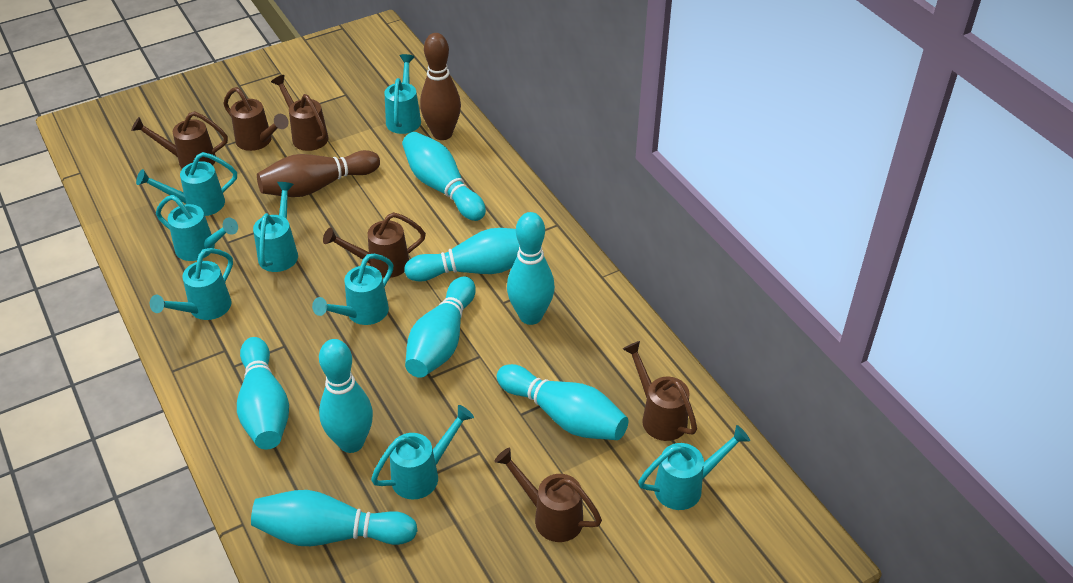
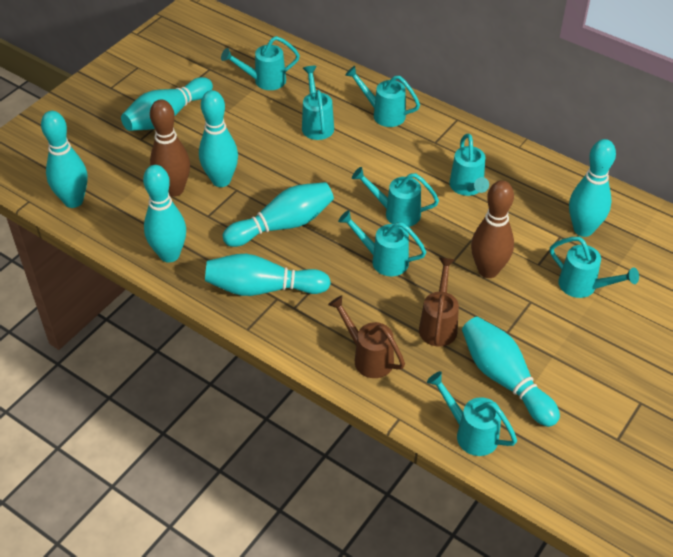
brown watering can: [131,111,228,169] [224,87,288,151] [271,75,328,151] [323,212,426,278] [494,448,602,542] [623,341,697,441] = 6 -> [328,295,405,378] [419,258,459,347] = 2

